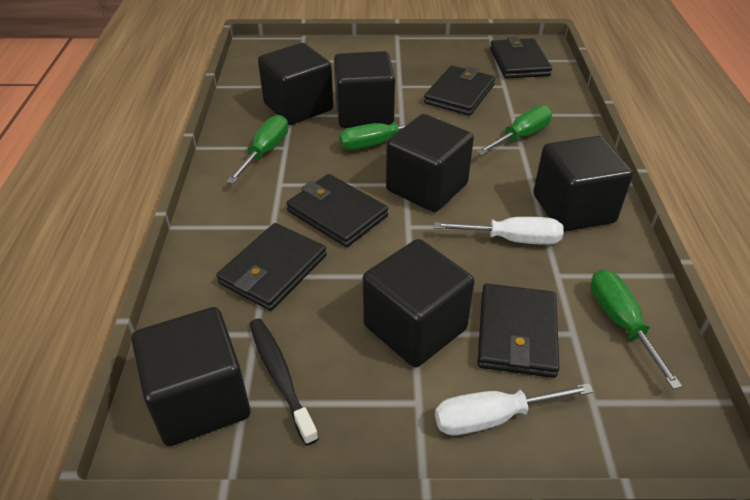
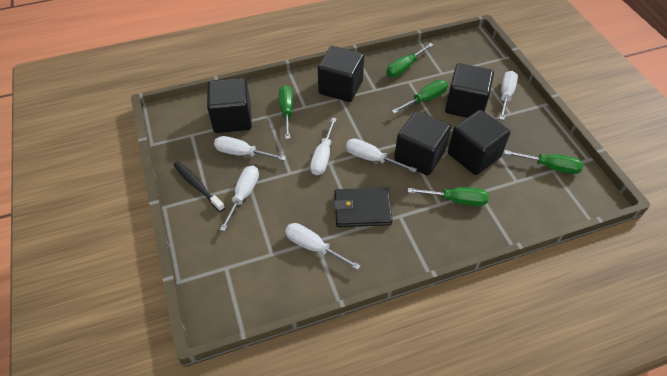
black cube: [131,307,250,446] [258,43,333,125] [334,51,395,128] [363,239,475,368] [386,114,474,212] [533,136,633,232] = 6 -> [207,78,252,133] [318,46,364,102] [394,111,451,175] [445,63,494,118] [448,110,510,175] = 5
black wallet: [216,223,327,311] [286,174,388,247] [424,66,495,116] [477,284,559,378] [490,36,552,79] = 5 -> [334,188,393,227] = 1
green screwdriver: [227,115,288,184] [339,118,440,150] [476,105,552,155] [590,269,682,389] = 4 -> [279,85,293,139] [386,43,433,77] [392,80,448,114] [408,187,489,206] [504,150,583,174] = 5
white screwdriver: [434,217,563,245] [435,383,593,436] = 2 -> [214,136,286,161] [220,166,259,231] [285,223,361,270] [310,118,337,175] [346,138,417,173] [499,71,518,120] = 6

